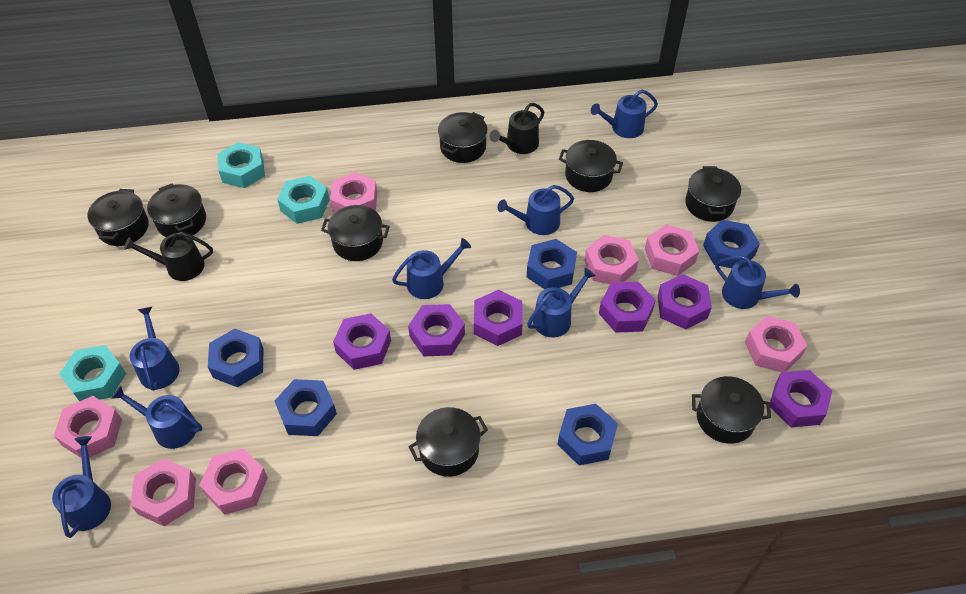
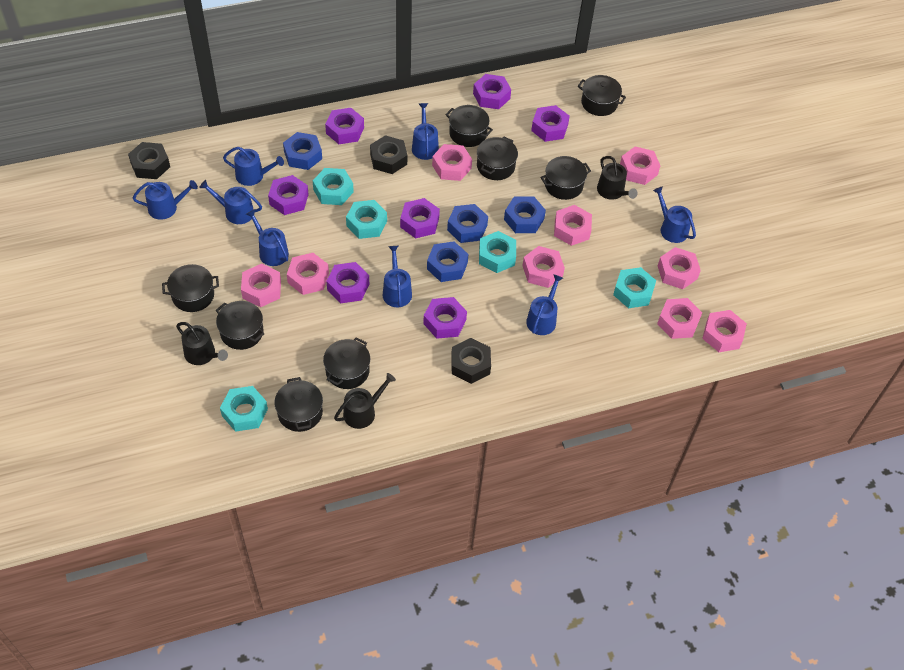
black nut: none = 0 -> [128,142,170,179] [370,135,407,174] [451,338,491,384] = 3
black watering can: [124,232,213,281] [490,103,544,154] = 2 -> [176,322,228,365] [334,373,396,429] [597,156,638,200] = 3
blue nut: [208,329,264,387] [275,379,337,436] [527,239,577,289] [558,404,618,465] [703,220,760,268] = 5 -> [283,132,322,170] [427,241,468,282] [447,204,488,243] [504,196,546,233] = 4
pink nut: [54,396,122,458] [130,458,196,526] [200,448,268,515] [330,172,377,212] [584,235,639,284] [645,225,699,276] [745,316,807,372] = 7 -> [241,264,281,307] [287,253,329,295] [432,144,472,181] [523,246,565,288] [554,205,592,246] [620,146,660,185] [657,298,702,339] [658,247,701,289] [702,310,747,352] = 9
purple nut: [333,313,391,370] [408,304,465,356] [474,290,523,346] [599,282,656,333] [658,274,712,330] [770,370,832,428] = 6 -> [268,175,309,215] [325,108,364,144] [326,262,369,303] [400,198,440,239] [423,297,467,339] [473,74,511,109] [531,105,570,142] = 7
turquoise nut: [59,345,126,401] [218,142,265,188] [277,176,329,224] = 3 -> [220,386,268,432] [313,168,354,205] [346,200,387,239] [479,231,516,273] [613,267,656,308] = 5

